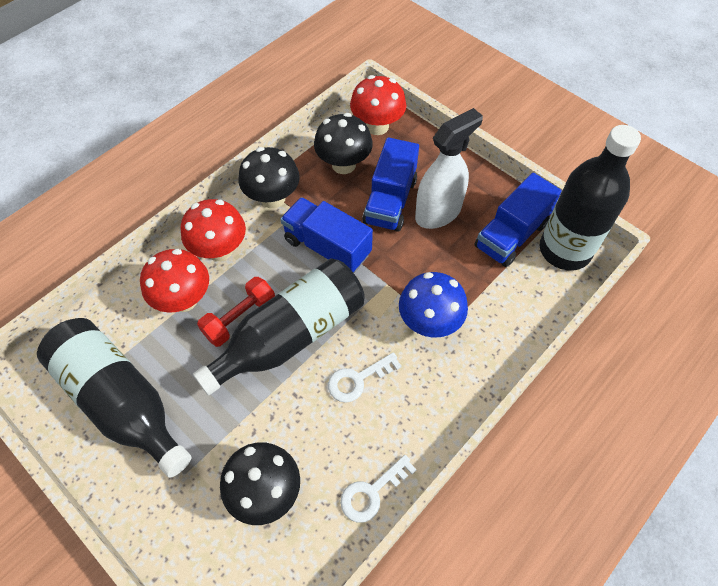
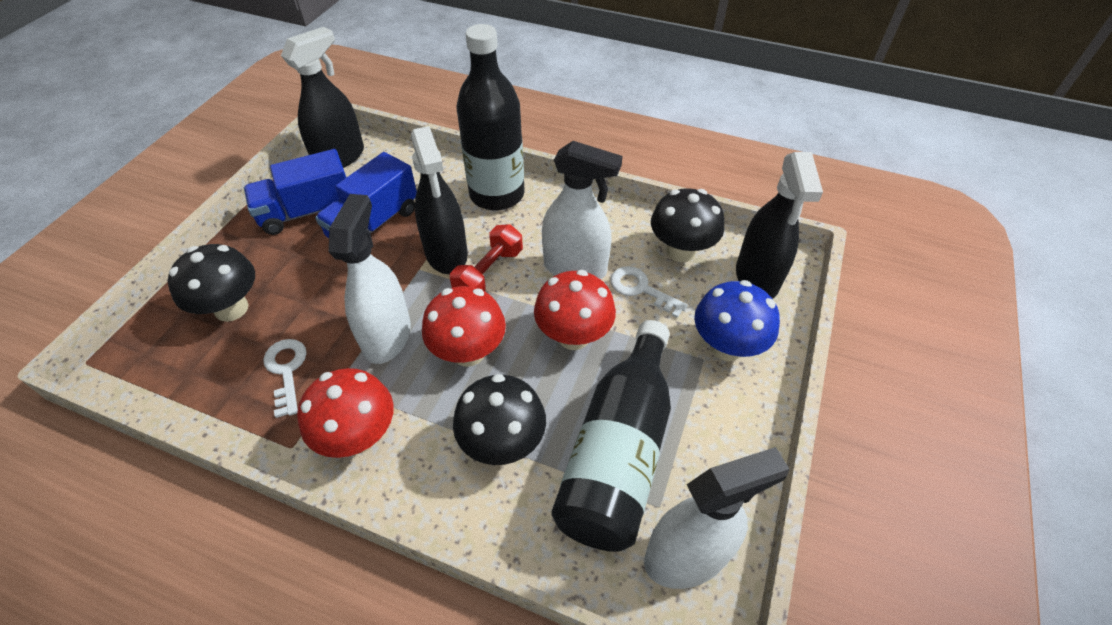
black bottle: [37,318,191,478] [193,259,365,396] [540,125,641,270] = 3 -> [456,24,524,210] [551,320,671,552] = 2
black spray bottle: none = 0 -> [281,27,364,168] [411,126,468,274] [736,152,823,299] = 3
blue truck: [280,197,373,273] [363,137,419,232] [475,173,562,267] = 3 -> [244,149,346,235] [315,152,417,238] = 2
white spray bottle: [415,108,483,229] = 1 -> [329,194,411,364] [542,141,623,279] [644,447,789,589] = 3

